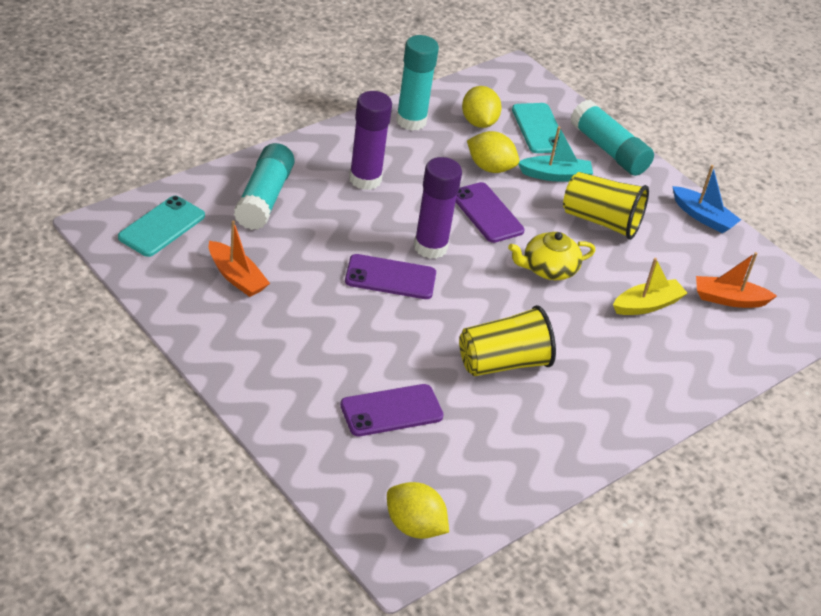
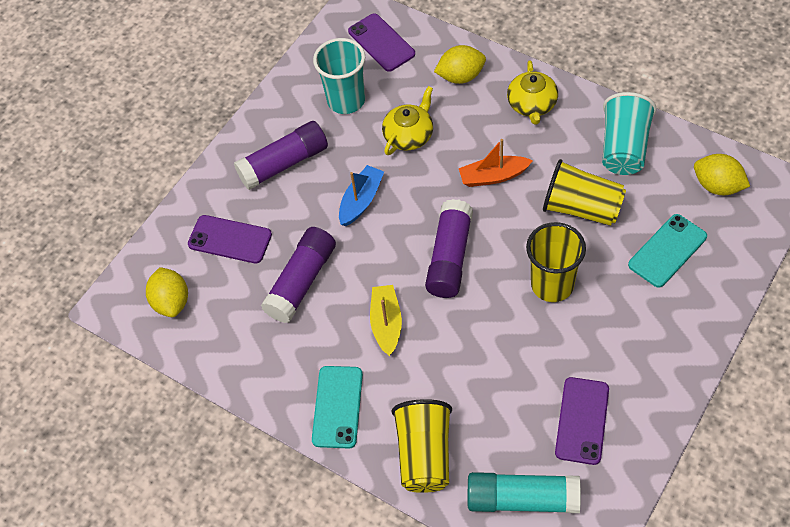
orange boat: [209,220,270,297] [696,252,777,308] = 2 -> [459,139,533,187] = 1
purple glue stick: [349,91,392,190] [414,157,462,259] = 2 -> [234,121,328,190] [261,227,336,323] [425,199,473,298] = 3
turquoise boat: [518,126,593,182] = 1 -> none = 0
turquoise cup: none = 0 -> [313,38,365,114] [602,92,657,175] = 2
turquoise glue stick: [234,143,295,230] [396,35,439,131] [570,100,654,176] = 3 -> [468,472,581,513] = 1
yellow cup: [459,305,556,376] [563,172,649,240] = 2 -> [391,399,452,493] [526,222,586,302] [543,159,626,226] = 3
yellow teapot: [508,232,596,280] = 1 -> [382,86,433,155] [507,60,558,125] = 2

